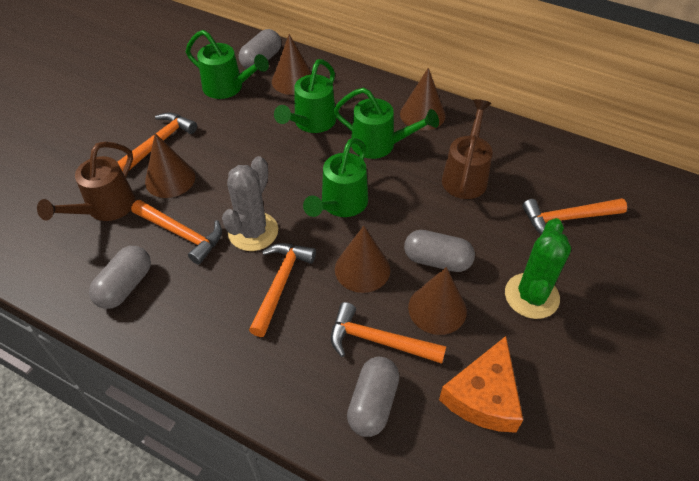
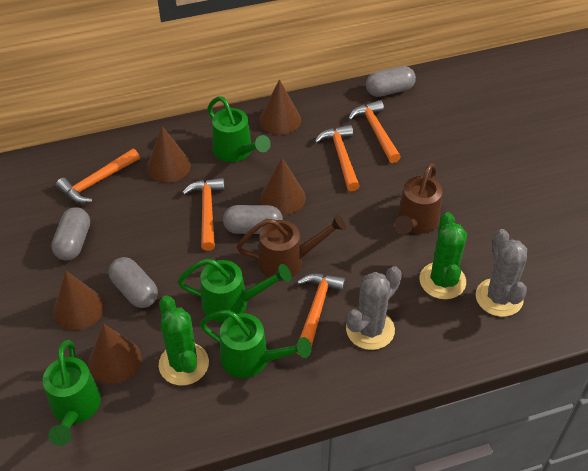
green cactus: [505,218,571,319] = 1 -> [159,296,209,385] [419,212,467,299] = 2
grey cactus: [222,156,278,251] = 1 -> [346,266,402,350] [476,229,527,317] = 2
orange cheese: [439,336,523,433] = 1 -> none = 0

